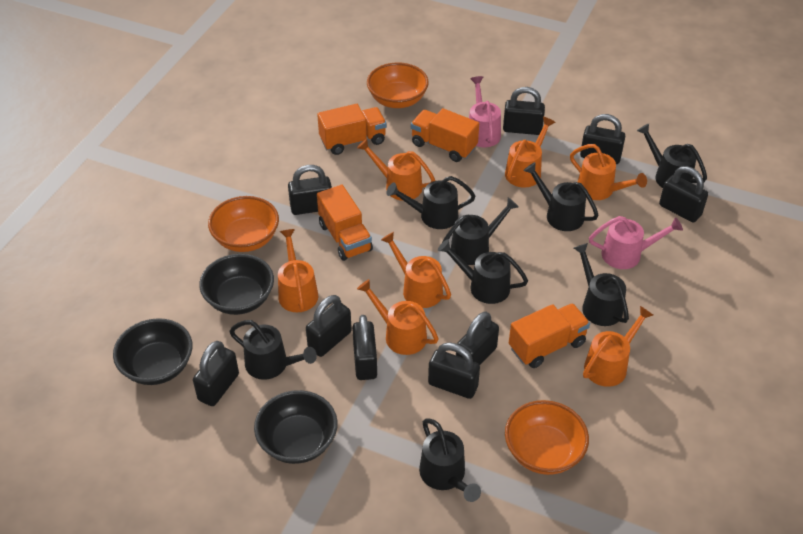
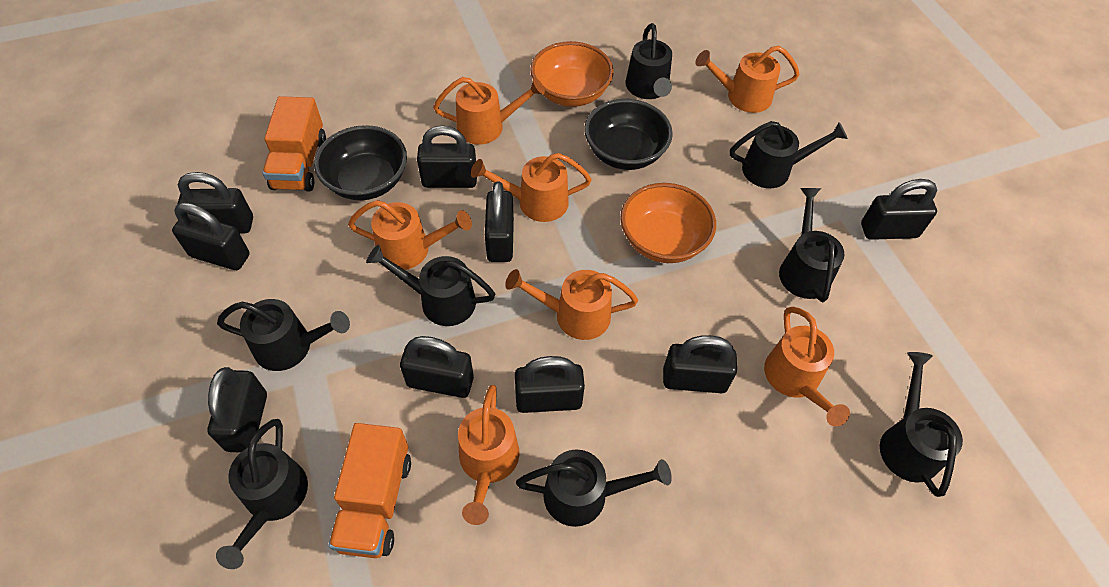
black bowl: [113,318,192,385] [199,254,274,315] [254,390,338,464] = 3 -> [314,125,407,200] [584,99,673,170] = 2
orange bowl: [208,196,279,252] [367,62,429,108] [505,400,589,475] = 3 -> [530,41,614,107] [620,183,716,263] = 2
orange truck: [317,104,387,155] [317,185,373,261] [411,108,479,162] [509,303,590,368] = 4 -> [263,96,326,192] [328,423,411,558] = 2
pink watering can: [469,76,501,147] [589,216,683,269] = 2 -> none = 0

